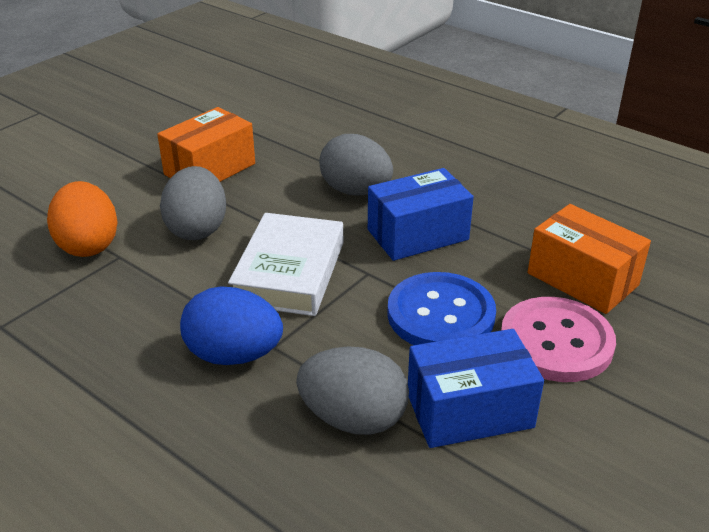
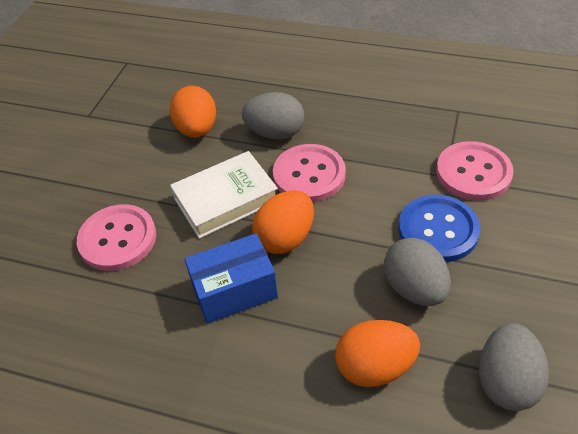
blue box: [368,168,474,261] [408,329,544,448] = 2 -> [184,233,278,324] = 1
blue egg: [180,286,283,365] = 1 -> none = 0
orange box: [157,107,255,182] [528,204,651,314] = 2 -> none = 0
orange egg: [47,181,118,257] = 1 -> [170,86,216,138] [252,191,314,254] [335,320,420,387] = 3
pink button: [501,297,616,382] = 1 -> [77,204,156,271] [273,144,346,202] [436,141,514,201] = 3

